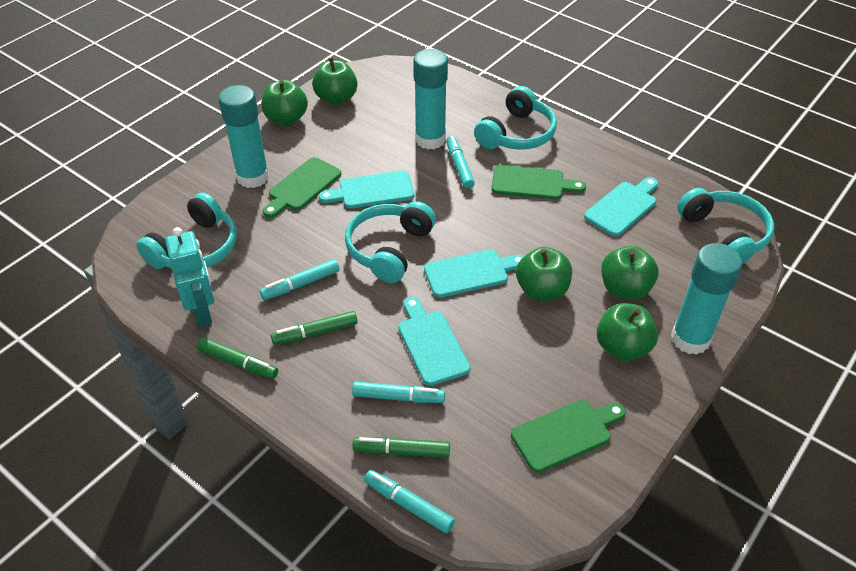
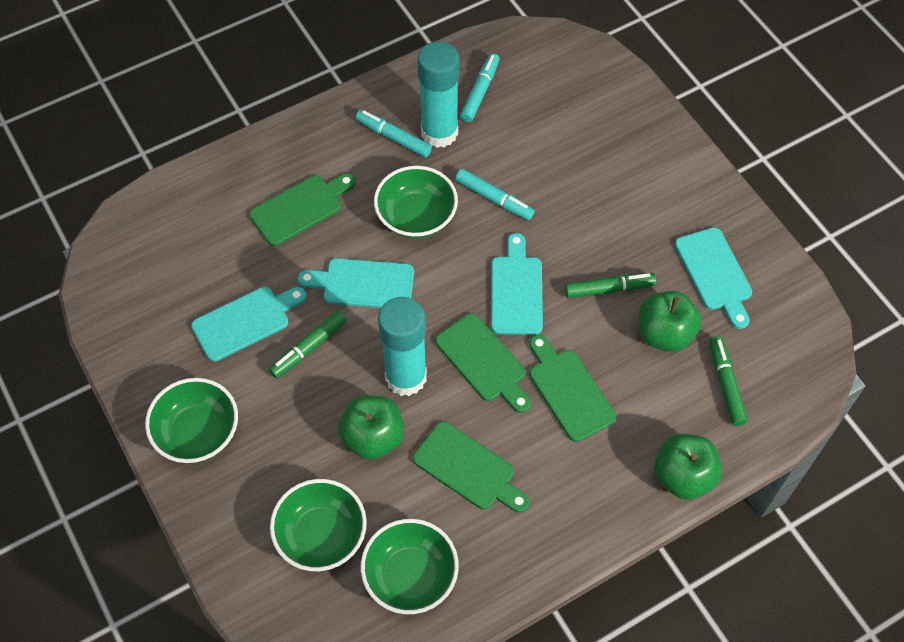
green apple: [262,80,308,126] [312,57,357,105] [516,247,572,301] [597,303,658,361] [601,246,659,300] = 5 -> [338,395,404,460] [639,291,702,352] [654,434,722,500] = 3
green bowl: none = 0 -> [145,378,238,463] [270,479,367,571] [361,519,459,614] [374,166,458,238] = 4
green cutting board: [263,157,341,218] [491,165,586,200] [511,400,626,473] = 3 -> [249,173,356,246] [413,421,530,513] [435,313,531,413] [530,335,616,442] = 4
turquoise glue stick: [218,85,269,188] [413,49,448,149] [671,243,743,355] = 3 -> [378,297,427,396] [417,41,460,148] = 2
turquoise headphones: [136,193,237,269] [345,201,436,283] [474,86,557,150] [677,188,774,264] = 4 -> none = 0
turquoise marker: [260,259,339,300] [352,382,445,403] [364,470,455,533] [446,136,475,189] = 4 -> [356,110,432,157] [455,169,534,220] [460,53,500,122] = 3
turquoise robot: [165,227,214,327] = 1 -> none = 0

